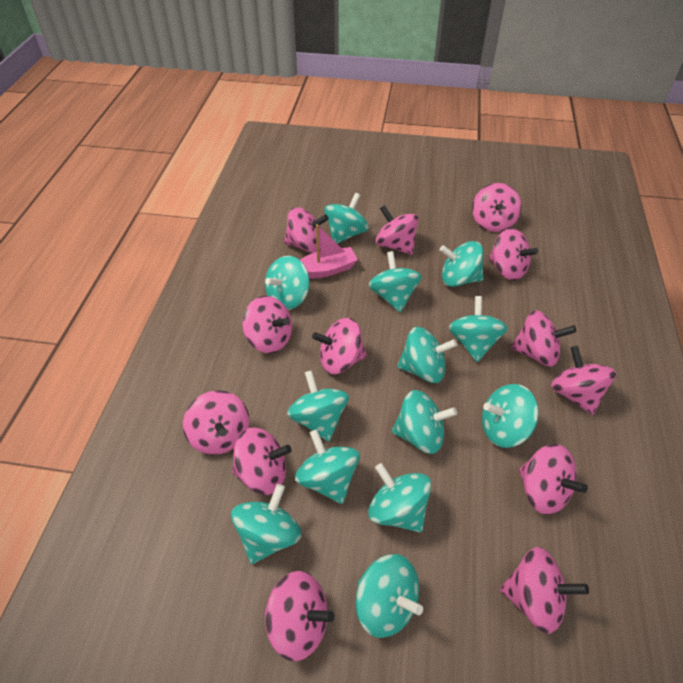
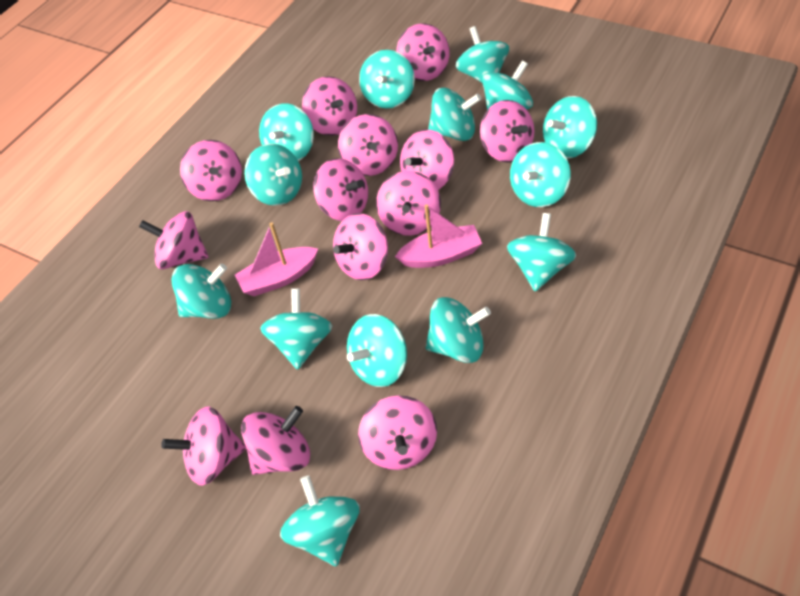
pink boat: [300,224,358,278] = 1 -> [235,222,318,296] [395,205,482,268] = 2
turquoise spinning top: [231,484,302,564] [265,256,310,310] [287,370,349,441] [295,429,360,504] [324,193,369,244] [356,554,423,638] [368,251,422,312] [368,463,432,532] [392,390,457,454] [397,327,457,383] [440,241,484,287] [449,296,508,362] [482,384,539,448] = 13 -> [171,263,231,319] [244,144,302,206] [259,104,314,161] [260,288,332,370] [280,475,360,566] [347,314,407,387] [359,50,415,108] [425,297,491,363] [428,88,481,141] [455,26,509,83] [482,60,533,110] [507,213,576,291] [510,142,571,207] [543,96,597,159] = 14

